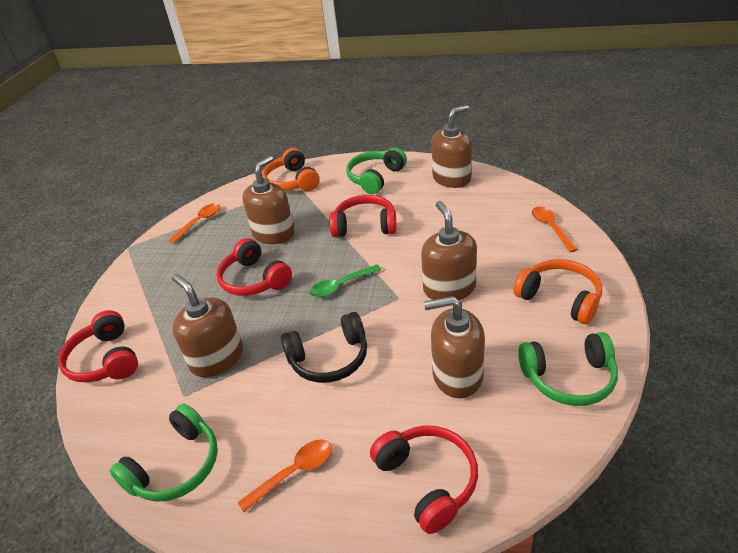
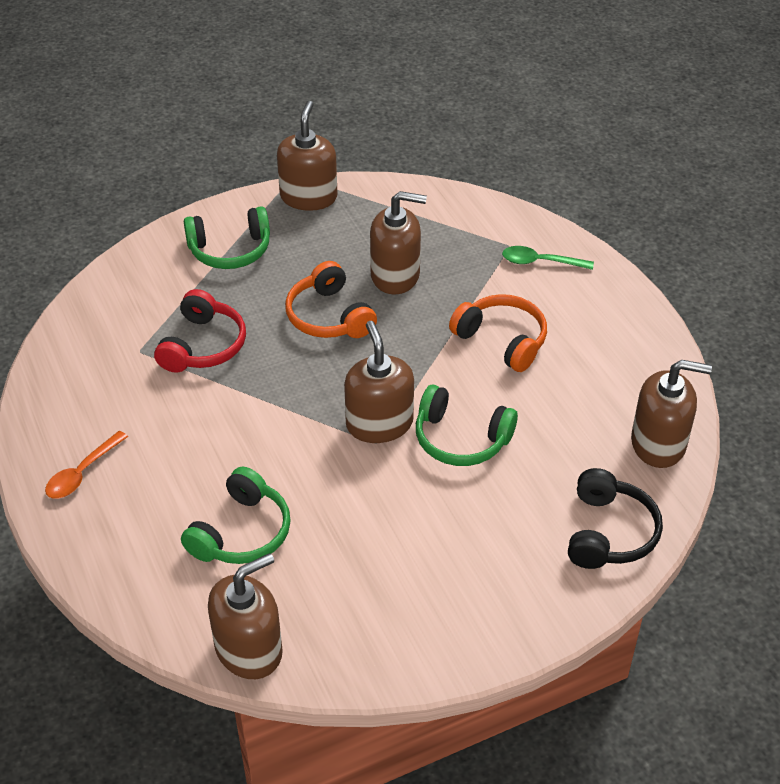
orange spoon: [169,203,220,243] [238,439,332,512] [532,206,578,252] = 3 -> [45,431,128,499] = 1
red headphones: [58,310,138,383] [216,238,292,296] [329,195,397,237] [370,425,478,534] = 4 -> [154,289,246,373] = 1

